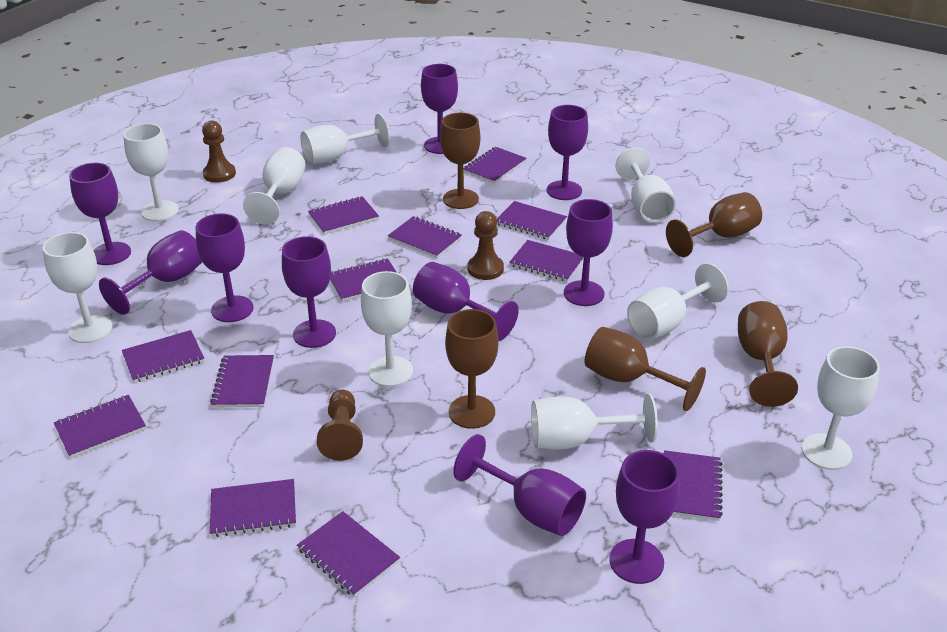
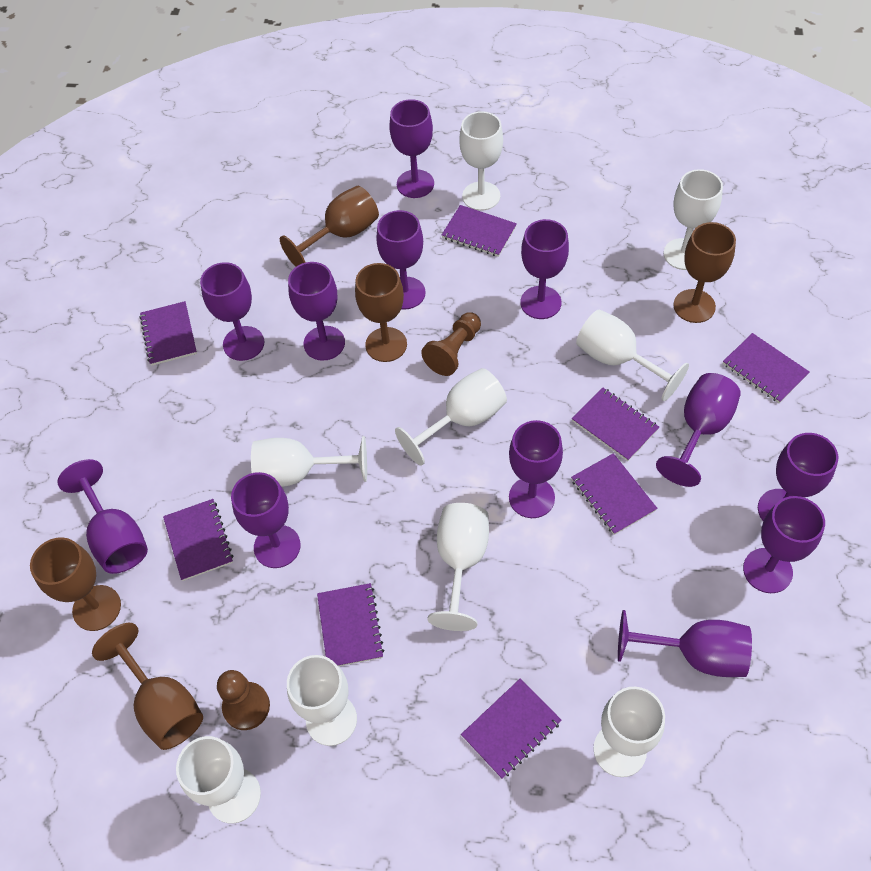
brown pawn: [202,121,236,183] [317,390,363,461] [468,211,504,280] = 3 -> [217,670,270,730] [422,312,481,376] = 2
purple goblet: [69,163,131,265] [99,230,202,315] [196,214,254,322] [282,236,336,348] [413,262,519,341] [421,64,458,154] [453,434,586,536] [547,105,588,200] [564,199,613,306] [609,450,680,584] = 10 -> [57,459,148,574] [200,262,264,361] [231,472,301,568] [288,262,345,361] [376,210,426,310] [389,99,434,198] [509,420,563,518] [520,219,569,319] [618,610,752,677] [656,373,741,487] [743,496,825,593] [758,433,838,521] = 12
purple notebook: [54,395,146,458] [122,330,204,383] [210,355,274,408] [210,479,296,537] [297,511,400,597] [308,196,379,234] [330,259,397,301] [388,216,462,258] [463,147,527,184] [497,201,567,240] [509,240,584,282] [664,450,723,521] = 12 -> [140,301,197,366] [163,499,233,581] [317,583,384,666] [442,205,517,257] [461,678,562,779] [571,453,658,535] [572,388,659,461] [723,333,809,403] = 8

